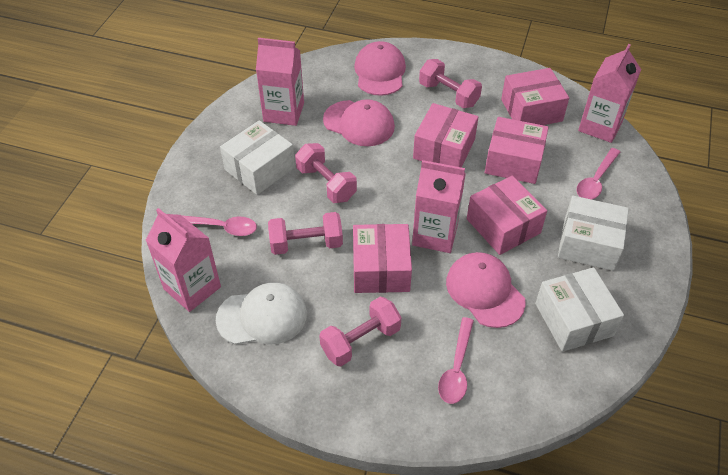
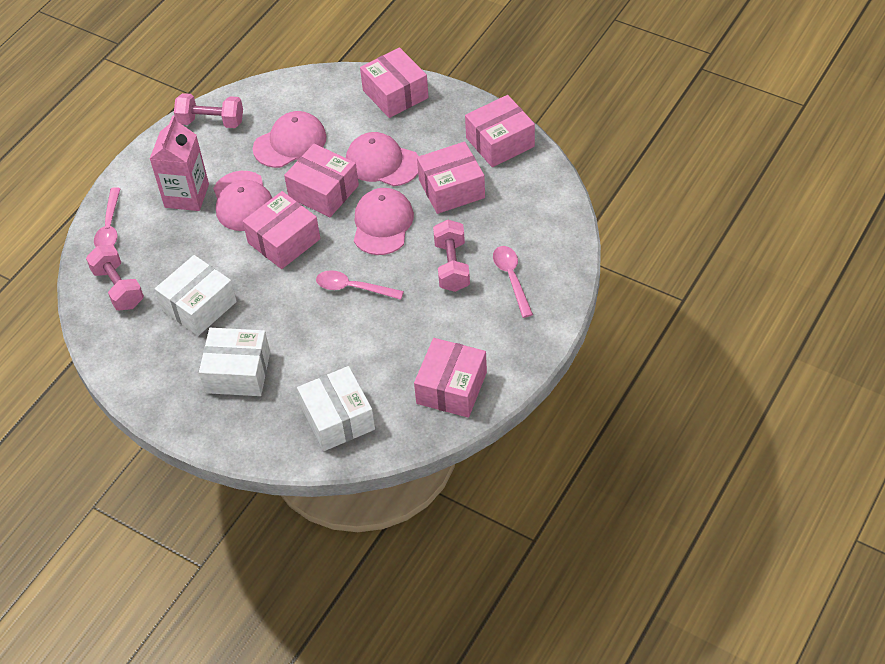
pink box: [353,224,412,293] [413,103,478,167] [467,176,547,255] [485,117,549,184] [501,68,569,125] = 5 -> [243,191,320,269] [284,144,359,217] [360,47,429,118] [414,338,487,418] [417,142,485,214] [465,95,535,167] = 6
pink cap: [323,99,395,146] [354,41,406,96] [446,252,526,328] = 3 -> [213,171,272,231] [253,111,327,168] [346,132,418,186] [354,188,414,255] = 4
pink carton: [146,208,221,312] [256,38,304,126] [412,160,466,253] [578,44,641,143] = 4 -> [150,115,209,211] = 1
pink dumbbell: [268,212,343,255] [295,143,357,203] [319,297,402,367] [419,59,482,108] = 4 -> [86,245,144,310] [174,93,243,128] [433,219,470,292] = 3
white cap: [216,282,307,345] = 1 -> none = 0

